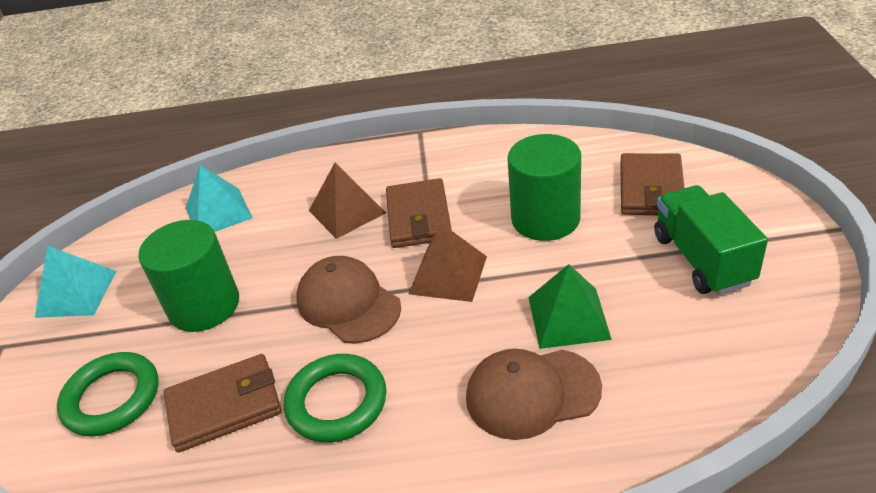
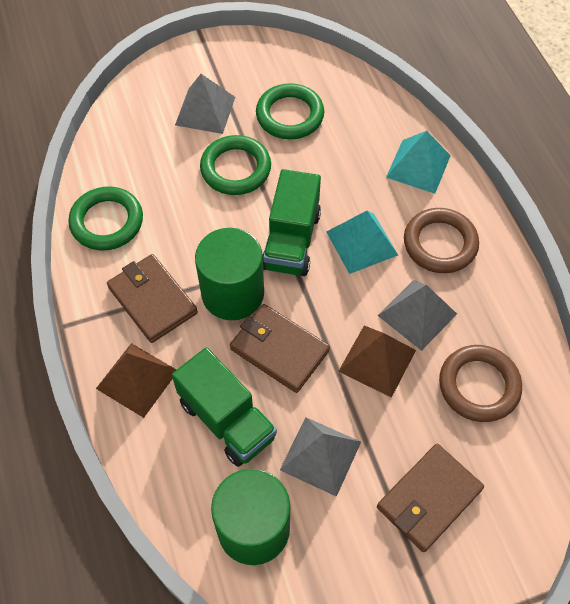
brown cap: [296,256,401,344] [466,349,602,440] = 2 -> none = 0
brown ring: none = 0 -> [404,208,479,273] [439,345,522,422] = 2
green pyramid: [529,264,612,349] = 1 -> none = 0
green ring: [57,352,158,436] [284,354,387,442] = 2 -> [68,186,143,251] [200,135,271,195] [256,83,324,139] = 3
green truck: [654,185,768,295] = 1 -> [172,347,277,467] [263,169,321,276] = 2
grey pyramid: none = 0 -> [175,74,235,134] [280,417,361,497] [378,280,457,351] = 3

